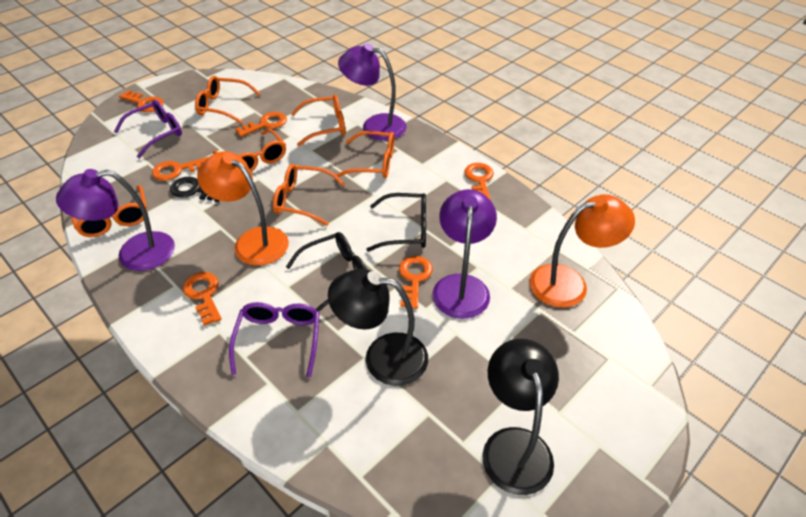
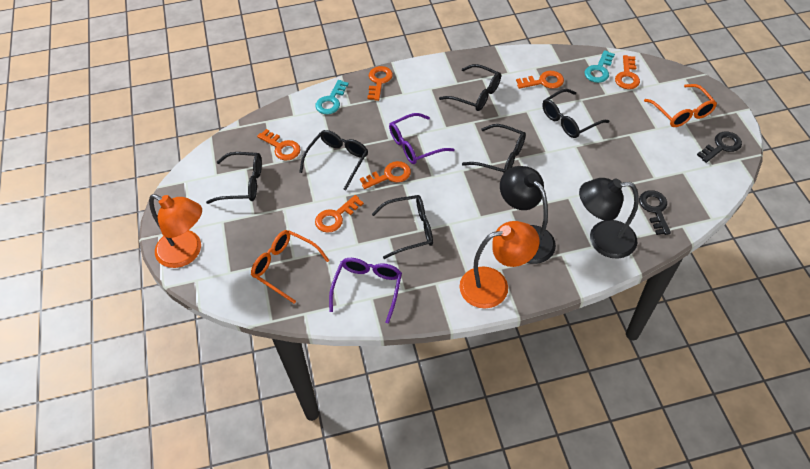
black glasses: [286,232,367,312] [366,193,426,252] = 2 -> [206,152,262,204] [299,130,368,190] [372,195,433,259] [439,64,501,111] [462,124,526,174] [542,89,609,138] = 6
black key: [170,177,220,202] = 1 -> [639,190,671,235] [697,132,742,163] = 2
orange glasses: [71,185,147,237] [195,76,260,124] [213,129,286,172] [273,164,345,226] [291,94,345,146] [336,131,395,178] = 6 -> [251,230,329,303] [644,84,717,127] = 2
purple lamp: [56,169,175,271] [338,43,407,141] [432,189,497,319] = 3 -> none = 0
turquoise key: none = 0 -> [315,80,349,114] [585,50,615,83] = 2

